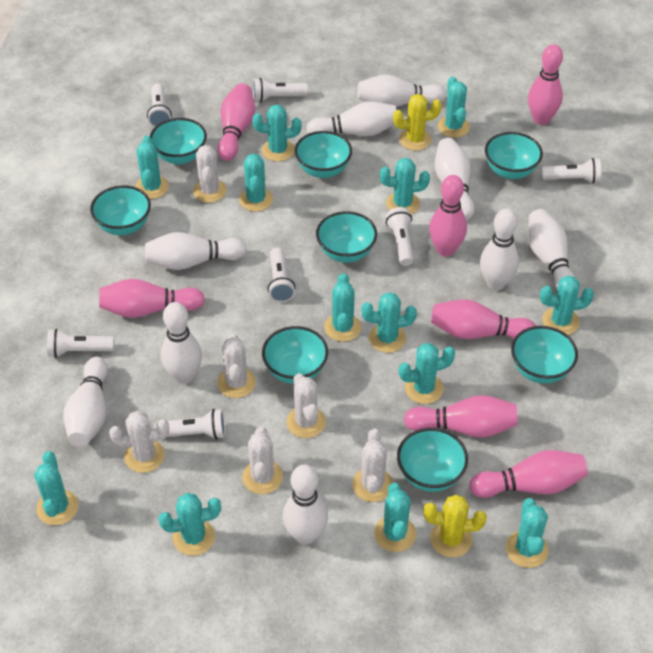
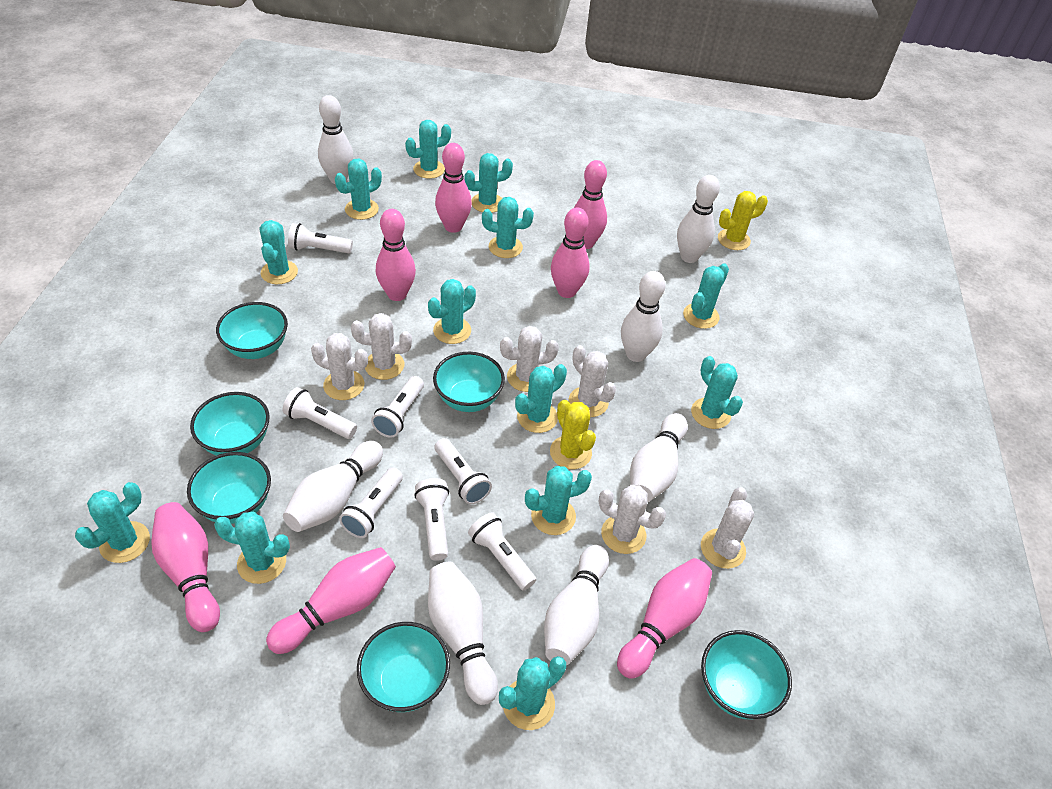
turquoise bowl: [90,185,151,235] [150,118,207,164] [262,326,328,384] [294,131,352,178] [316,211,377,263] [397,428,468,492] [485,132,543,179] [511,326,578,384] = 8 -> [187,452,271,524] [190,392,270,456] [216,302,288,359] [357,622,450,712] [433,352,505,412] [701,630,792,720] = 6
white bowling pin: [63,357,108,447] [145,232,247,270] [161,302,202,384] [283,464,328,545] [306,101,396,136] [357,75,446,107] [435,138,475,220] [480,208,519,290] [528,209,577,290] = 9 -> [283,441,383,532] [318,95,353,184] [428,562,498,705] [544,545,609,665] [621,271,665,362] [630,413,688,502] [677,175,720,263] = 7

